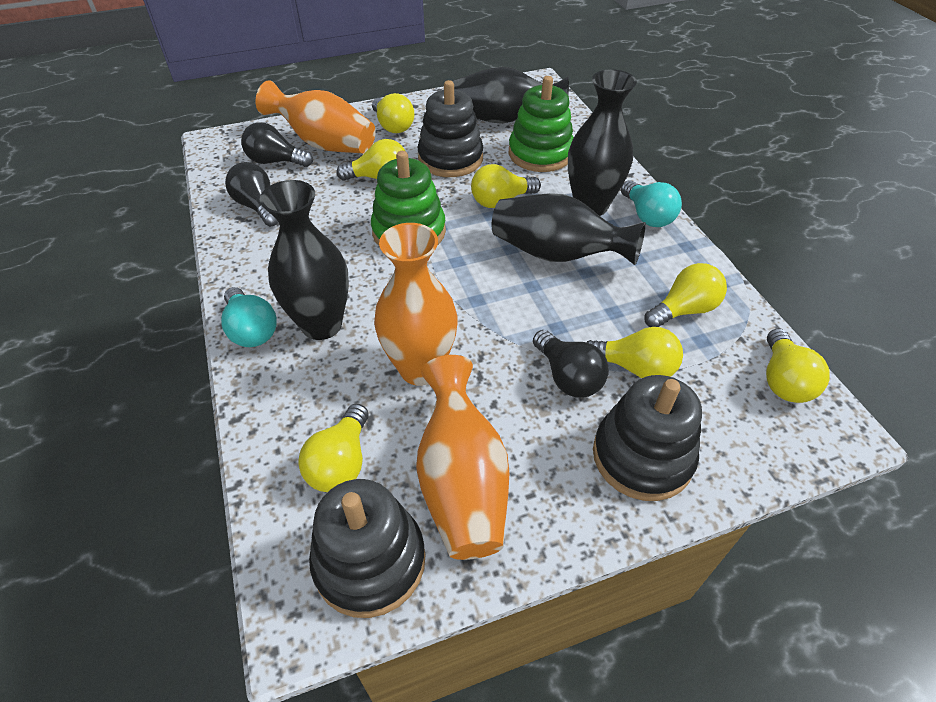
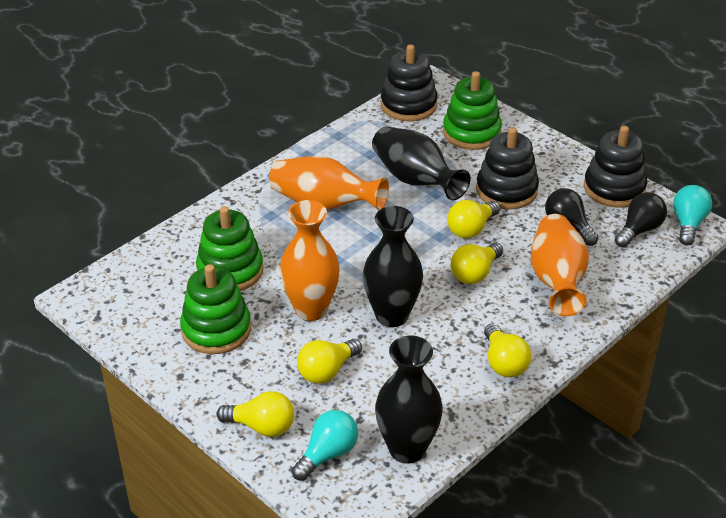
black light bulb: [225,162,279,226] [241,122,313,167] [533,330,609,398] = 3 -> [545,188,599,246] [615,192,667,248] = 2
black vase: [260,180,349,340] [453,66,569,124] [492,193,646,265] [568,69,637,216] = 4 -> [363,206,423,327] [372,127,471,201] [375,335,443,464] = 3
green stacking toy: [371,151,446,247] [509,76,574,172] = 2 -> [180,264,251,354] [196,206,263,291] [443,71,502,150] = 3
yellow light bulb: [298,404,369,492] [336,139,405,181] [372,93,415,133] [471,164,541,208] [587,327,683,378] [645,263,727,327] [766,328,829,403] = 7 -> [217,391,294,437] [297,339,362,384] [447,200,500,238] [451,243,503,284] [484,323,531,377] = 5

